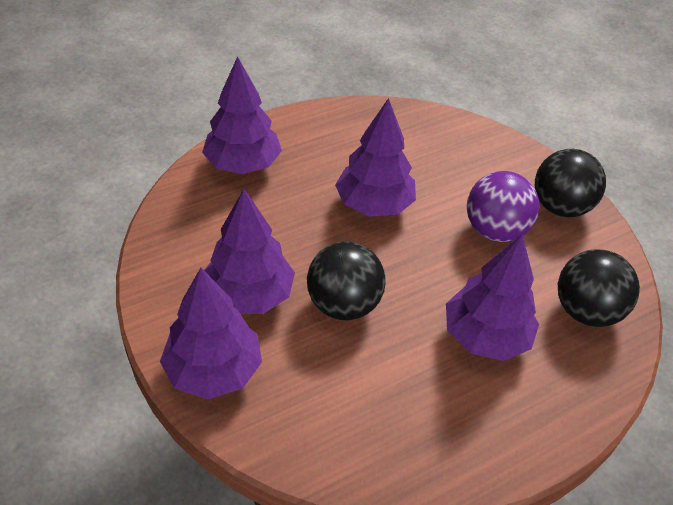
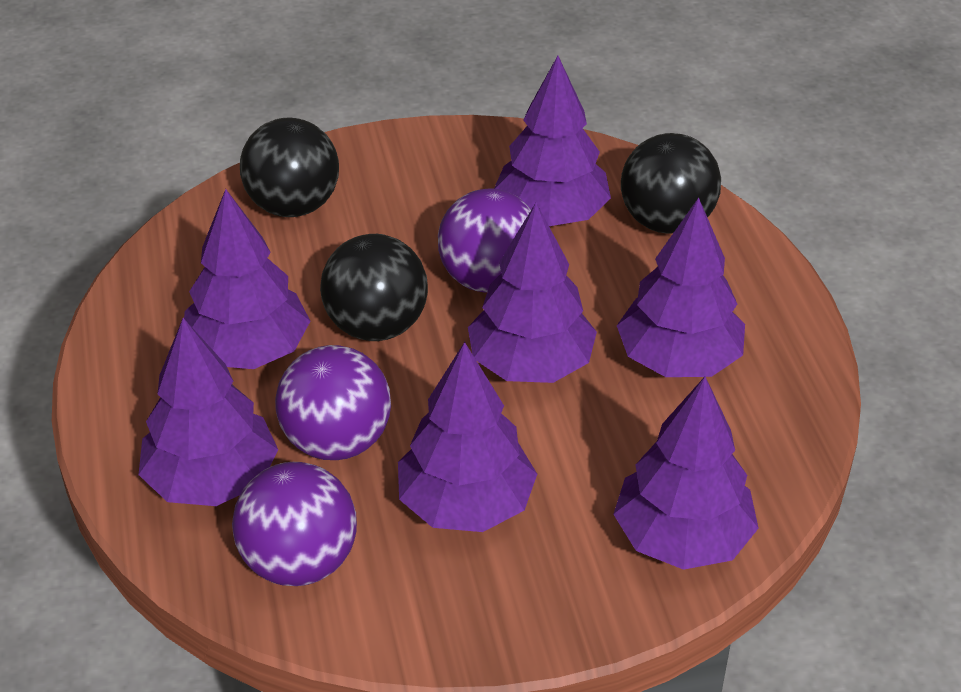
purple ball: [467,171,540,242] = 1 -> [232,462,357,586] [275,345,391,460] [438,188,531,293] = 3
purple tree: [160,268,262,399] [202,56,282,174] [204,189,295,314] [335,98,416,217] [446,234,539,361] = 5 -> [138,318,278,506] [184,189,310,369] [398,342,537,532] [468,203,597,383] [494,56,611,226] [613,377,759,570] [617,198,745,377] = 7

